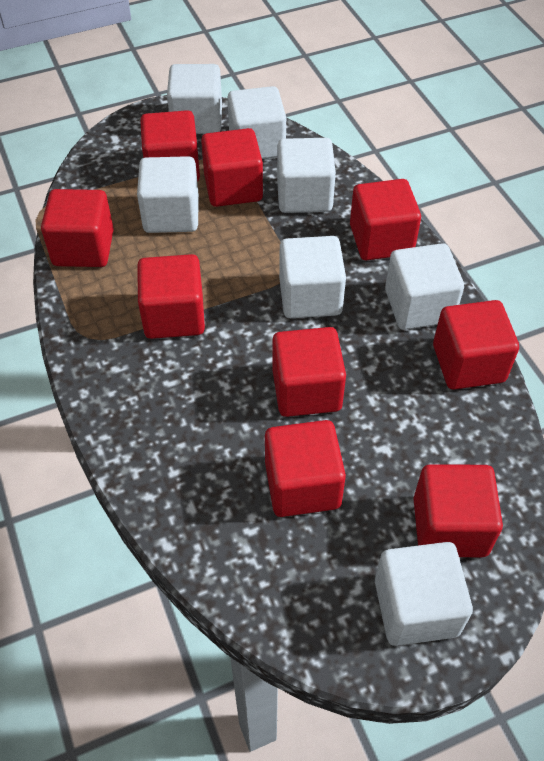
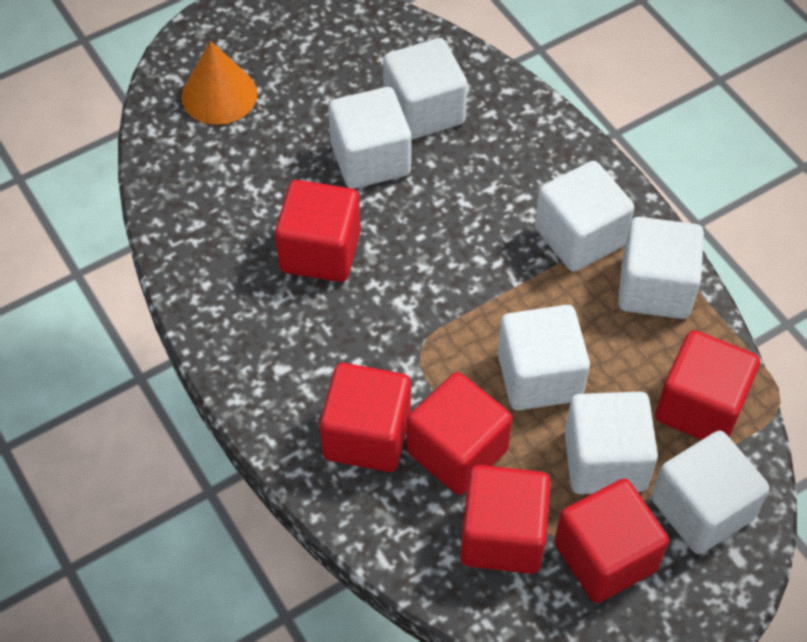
orange cone: none = 0 -> [181,41,258,125] = 1
red cube: [41,189,114,267] [137,254,205,339] [140,110,200,182] [201,128,263,207] [265,420,346,517] [272,327,346,417] [350,179,421,260] [413,464,503,557] [433,300,519,390] = 9 -> [275,180,361,282] [320,363,411,472] [407,372,512,495] [460,465,551,574] [554,479,669,603] [655,330,760,440] = 6

